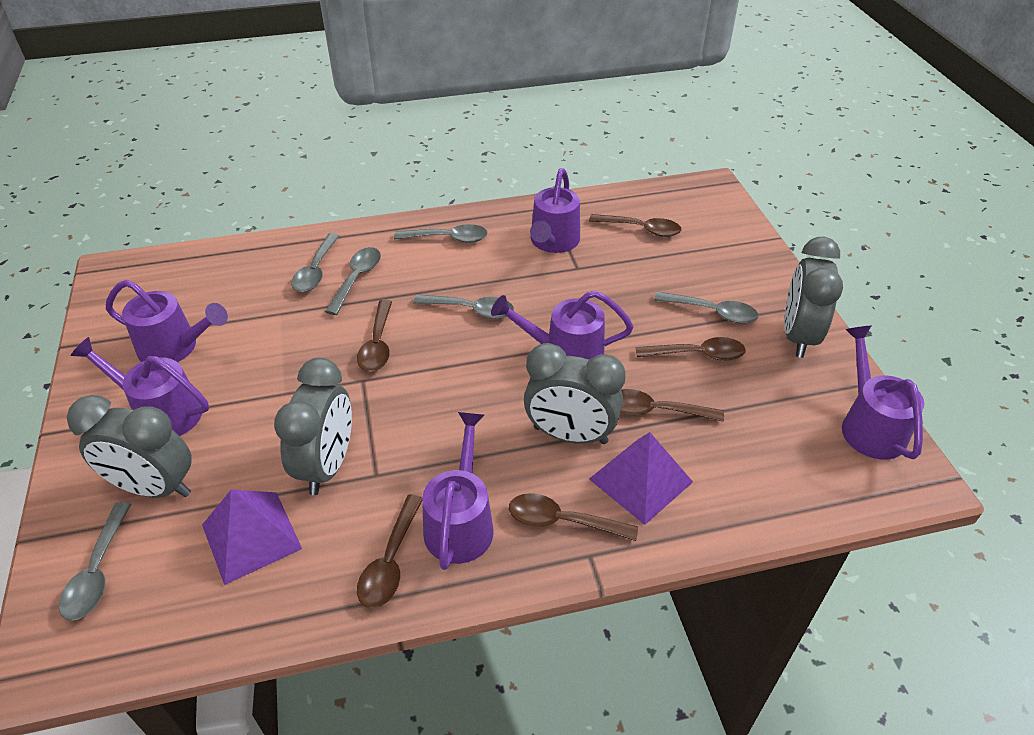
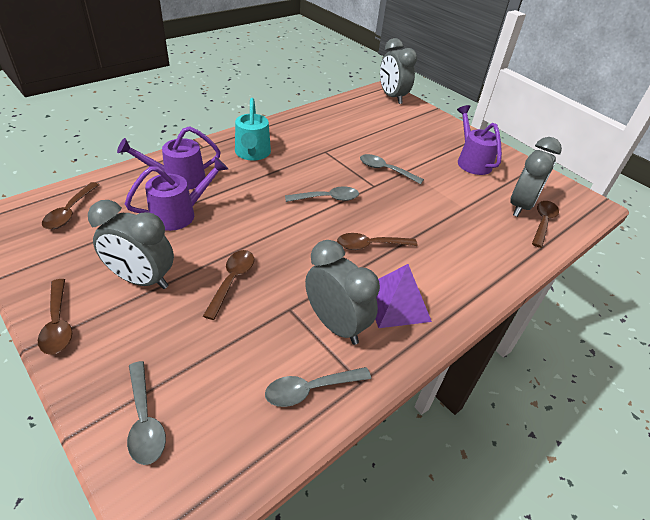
brown spoon: [357,300,392,372] [357,494,422,608] [509,493,638,541] [589,214,681,237] [620,389,724,422] [635,337,746,361] = 6 -> [38,279,72,355] [42,182,99,229] [203,250,254,320] [337,233,418,250] [532,201,559,248] = 5
grey spoon: [59,502,131,621] [291,233,339,292] [325,247,381,315] [394,224,488,243] [413,294,514,319] [654,292,758,324] = 6 -> [127,361,166,465] [265,367,371,407] [285,186,359,202] [360,154,424,184] = 4
purple pyramid: [202,490,302,585] [589,432,693,525] = 2 -> [375,264,432,328] = 1
purple watering can: [70,337,209,436] [106,280,228,362] [422,412,494,570] [491,291,634,359] [530,168,580,253] [842,326,924,460] = 6 -> [117,126,221,190] [125,157,228,231] [457,105,502,175] = 3
turquoise watering can: none = 0 -> [235,98,271,161] = 1

